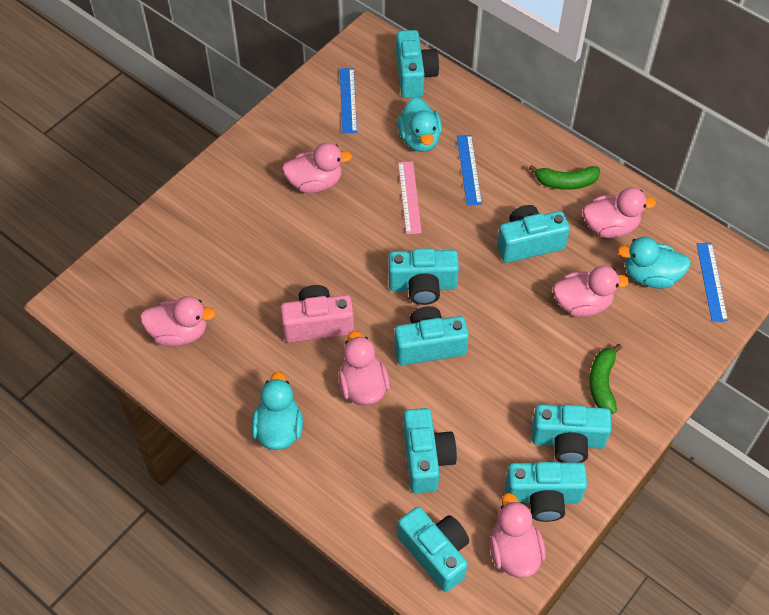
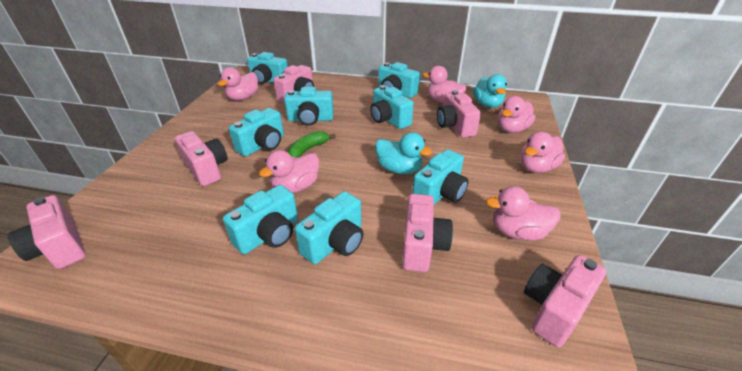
blue ruler: [340,68,357,134] [457,135,482,206] [696,243,728,322] = 3 -> none = 0
green banana: [528,165,600,190] [589,344,622,414] = 2 -> [288,131,336,158] = 1
pink camera: [280,285,354,343] = 1 -> [8,195,86,269] [175,131,228,186] [273,65,314,103] [402,194,453,272] [437,90,481,138] [524,255,606,347] = 6
pink ruler: [398,161,422,234] = 1 -> none = 0
turquoise duck: [252,372,303,450] [397,97,442,152] [617,237,691,289] = 3 -> [375,132,432,174] [473,74,507,108] = 2

